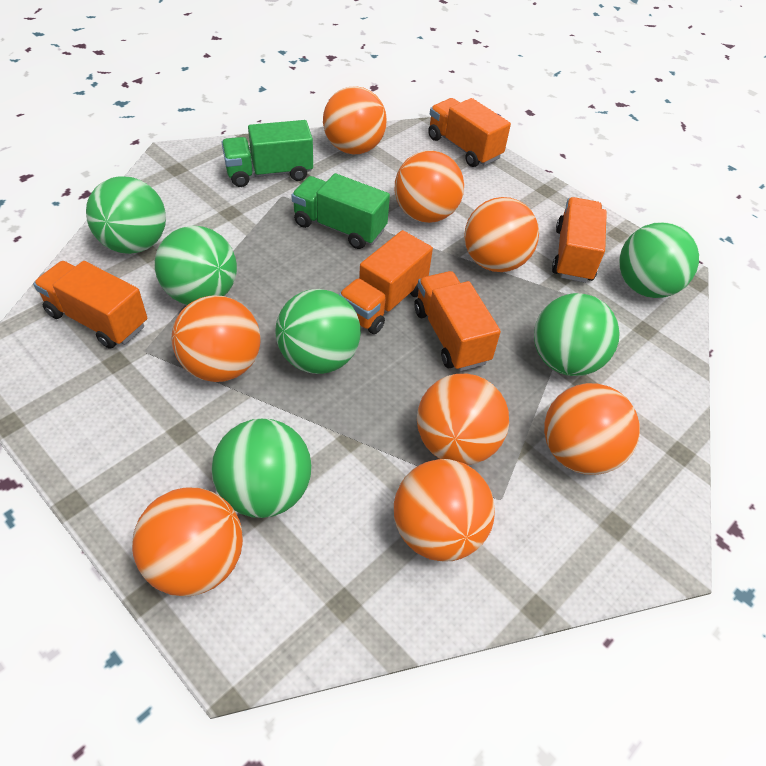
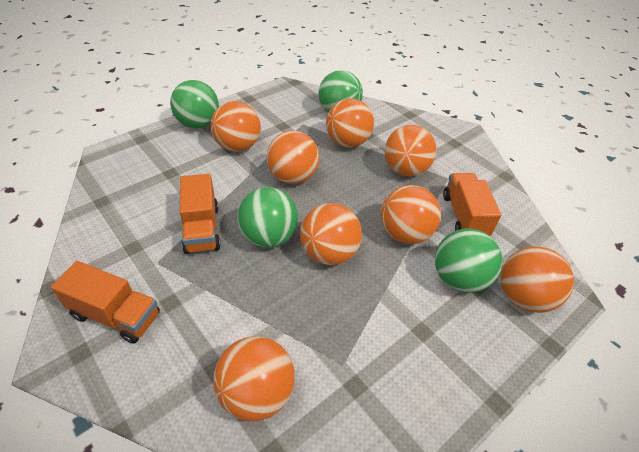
green ball: [86,176,166,254] [155,226,237,305] [211,419,312,518] [275,289,361,374] [534,293,620,376] [619,222,699,298] = 6 -> [170,80,219,129] [237,187,298,248] [318,70,363,112] [435,228,502,293] = 4
green truck: [222,120,313,187] [291,173,390,249] = 2 -> none = 0
orange truck: [33,261,147,349] [339,230,433,334] [414,271,501,371] [428,98,511,167] [552,197,607,283] = 5 -> [51,261,160,344] [180,174,221,254] [443,173,501,236] = 3

